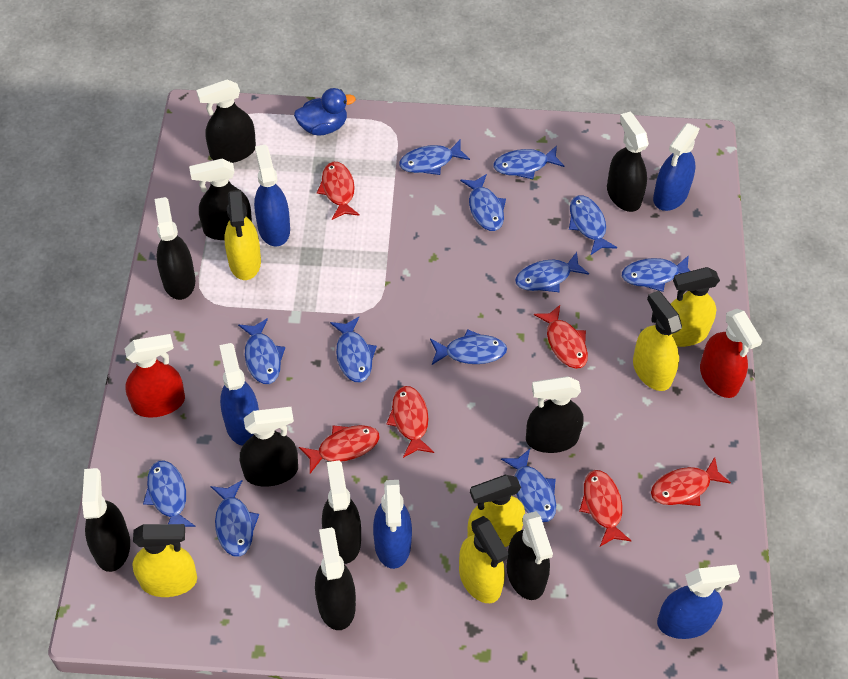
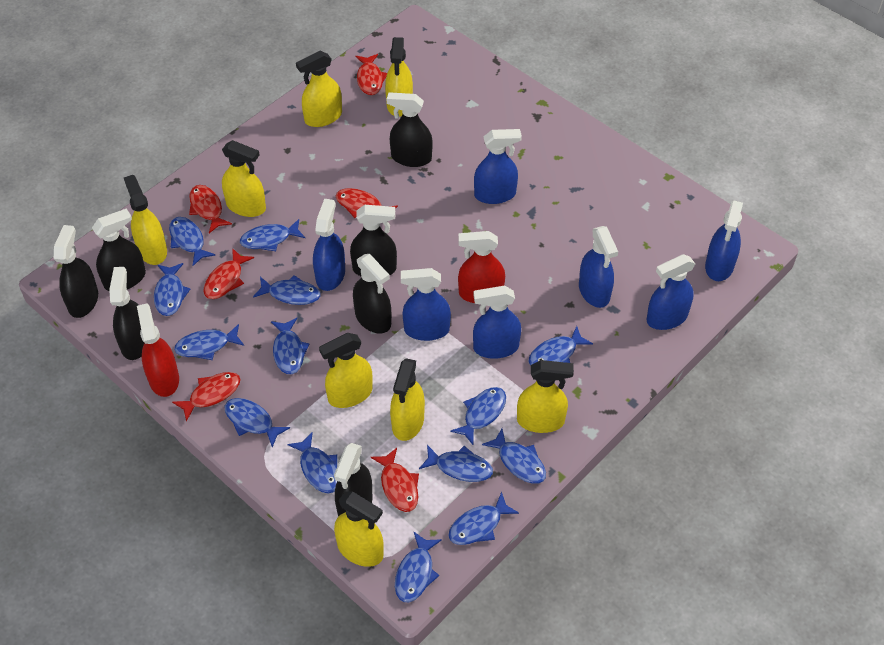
black spray bottle: [82,468,130,572] [155,197,195,300] [189,159,252,240] [196,79,256,163] [240,407,298,487] [315,527,356,630] [322,460,361,564] [507,511,553,600] [526,376,583,453] [607,112,649,212] = 10 -> [54,225,98,318] [92,208,146,291] [109,267,144,360] [334,443,373,517] [350,205,397,276] [353,254,391,334] [387,92,433,167] = 7
blue duck: [294,88,356,136] = 1 -> none = 0
blue fish: [143,461,196,527] [210,480,259,557] [238,318,285,384] [330,317,377,382] [399,140,470,175] [430,329,507,365] [460,174,506,231] [493,145,565,179] [501,449,556,522] [515,252,589,292] [569,195,617,256] [622,255,690,292] = 12 -> [154,263,190,316] [169,217,215,266] [174,324,244,360] [225,398,290,448] [240,219,305,251] [253,275,321,305] [271,318,310,374] [287,432,337,494] [395,532,442,602] [419,445,493,482] [449,492,519,545] [450,387,506,445] [482,428,546,484] [528,326,593,366] = 14
blue spray bottle: [219,343,259,446] [254,145,290,246] [373,480,412,569] [653,123,700,211] [657,564,740,639] = 5 -> [313,199,345,291] [401,268,451,341] [473,286,521,359] [474,129,522,204] [579,226,618,308] [647,254,695,330] [705,200,743,281] = 7
yellow spray bottle: [132,524,197,597] [225,190,261,280] [459,516,509,603] [468,475,525,547] [633,290,682,391] [671,267,720,347] = 6 -> [124,175,167,265] [222,140,266,217] [296,51,342,127] [319,333,372,408] [334,491,384,567] [385,37,413,117] [390,358,425,441] [517,360,574,433] = 8

